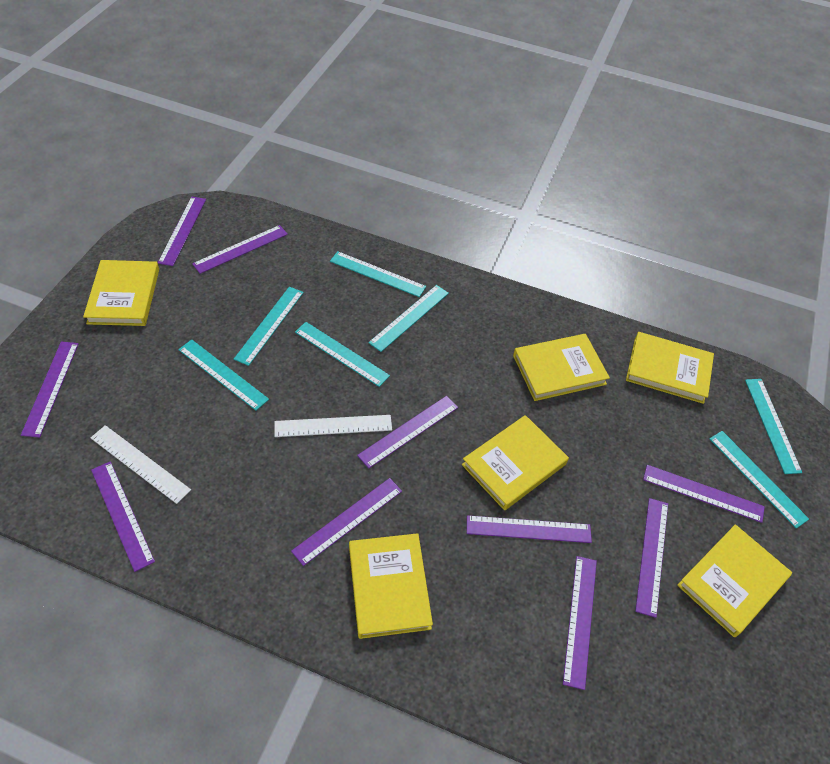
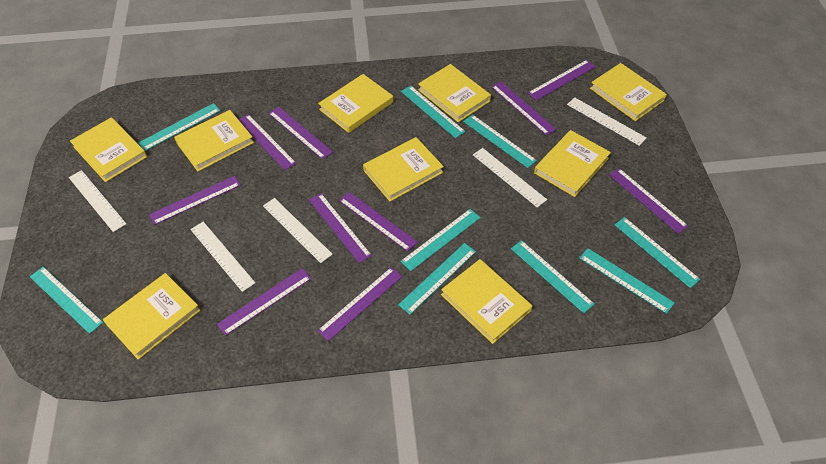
turquoise ruler: [178,339,269,411] [234,287,304,366] [295,322,390,387] [330,251,426,297] [368,285,449,352] [710,431,809,528] [745,379,802,474] = 7 -> [30,267,103,334] [138,103,221,151] [398,243,476,315] [400,209,480,271] [401,85,466,138] [463,114,537,168] [511,240,594,313] [580,248,675,314] [615,217,700,288] = 9
white ruler: [91,425,191,504] [275,415,392,437] = 2 -> [69,170,126,232] [190,221,255,292] [263,198,333,263] [473,148,547,208] [567,97,647,146] = 5
yellow book: [83,260,159,326] [349,533,433,639] [462,415,569,510] [513,334,610,401] [626,332,714,404] [677,524,792,637] = 6 -> [70,117,147,182] [103,273,200,360] [174,110,254,171] [318,74,393,133] [363,137,444,201] [418,64,491,122] [441,259,532,344] [534,130,611,197] [590,63,667,121] = 9

